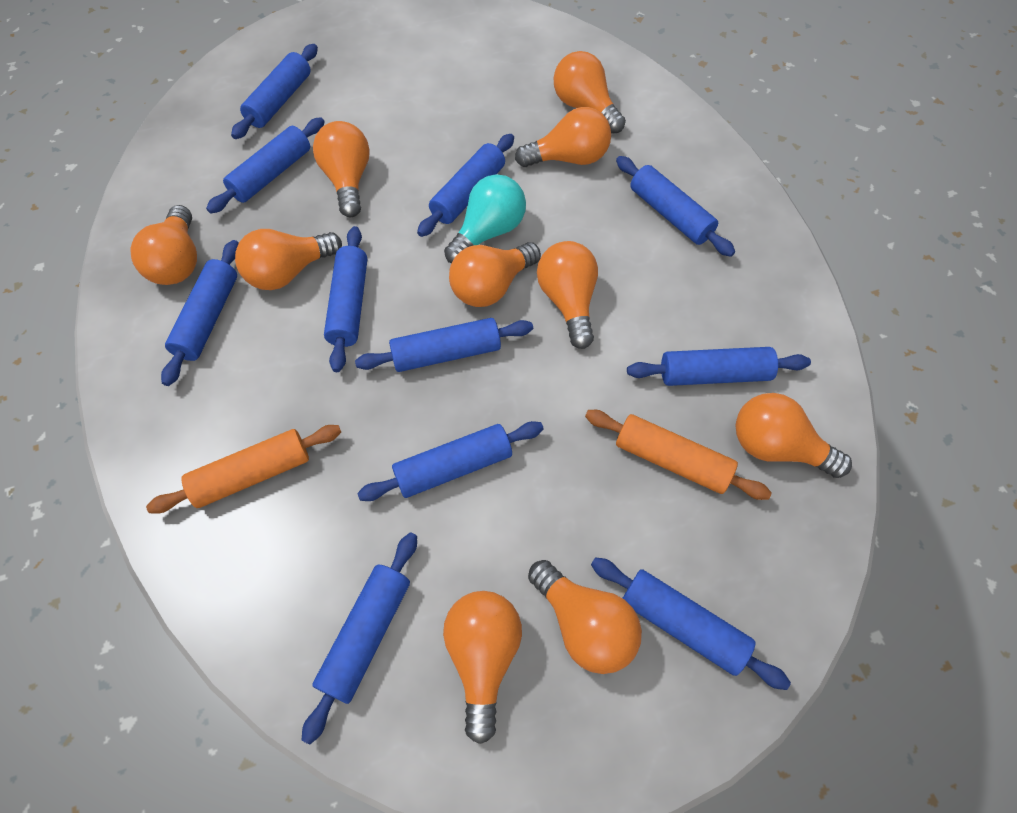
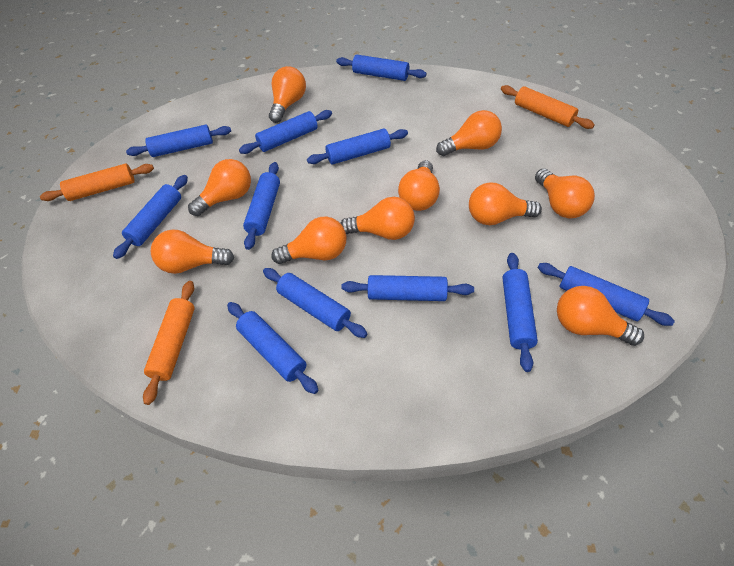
orange rolling pin: [146,425,341,514] [585,410,772,500] = 2 -> [40,164,154,201] [143,281,195,405] [501,85,595,129] = 3
turquoise light bulb: [444,174,526,263] = 1 -> none = 0

